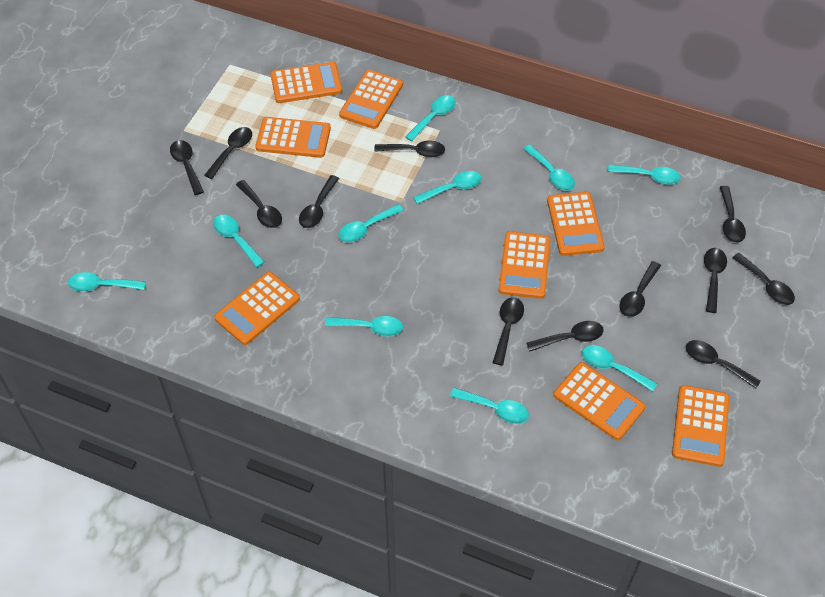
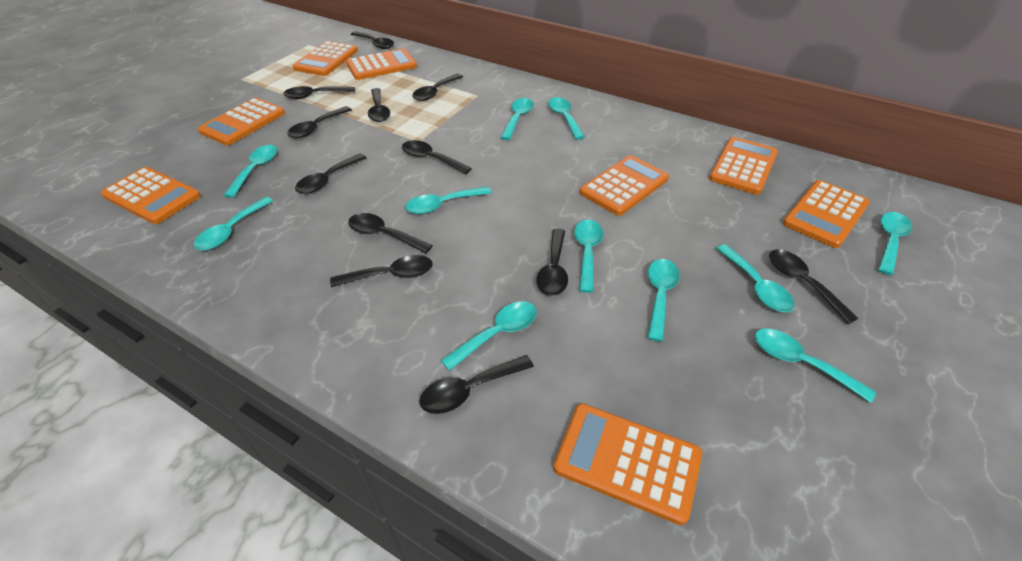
turquoise spoon: [68,272,146,292] [213,215,265,267] [325,316,403,336] [338,204,404,242] [405,95,456,142] [413,171,482,204] [450,387,529,424] [523,144,575,191] [582,345,657,392] [608,164,681,185] = 10 -> [194,197,273,250] [223,145,277,198] [405,186,491,214] [440,301,537,371] [500,98,534,140] [548,97,585,140] [574,220,603,293] [647,259,680,342] [716,244,795,312] [755,329,876,403] [878,212,912,275] = 11

